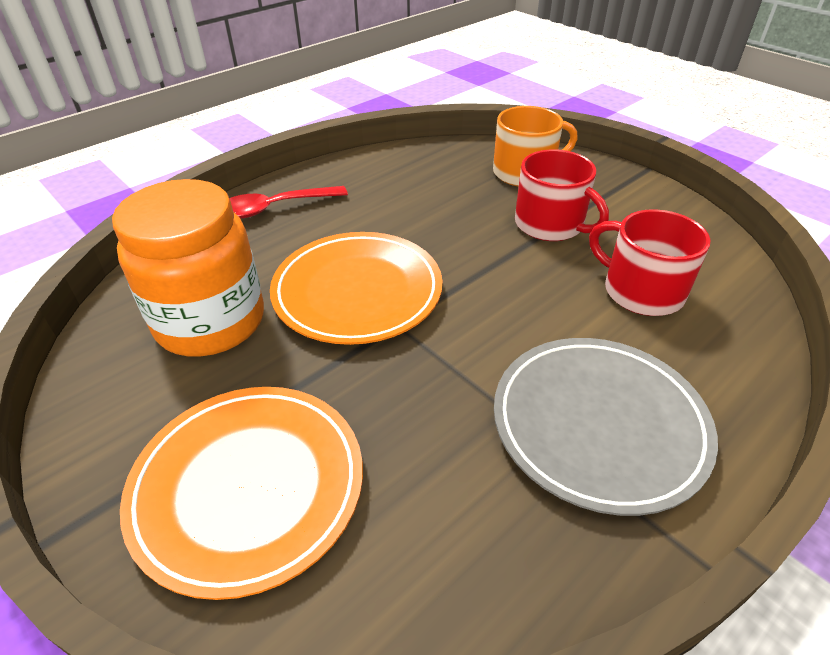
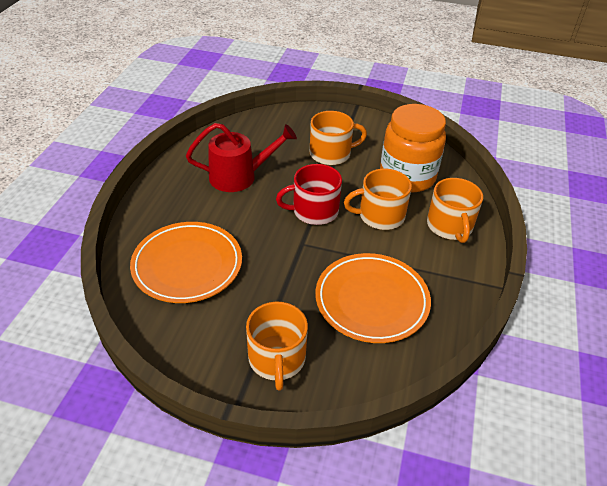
grey plate: [494,338,718,516] = 1 -> none = 0
orange mug: [493,106,578,187] = 1 -> [246,302,308,391] [310,111,367,165] [344,169,412,230] [427,178,483,243] = 4
red mug: [515,149,609,241] [589,209,711,316] = 2 -> [276,164,342,225] = 1
red spoon: [229,186,348,218] = 1 -> none = 0
red watering can: none = 0 -> [186,123,297,192] = 1

